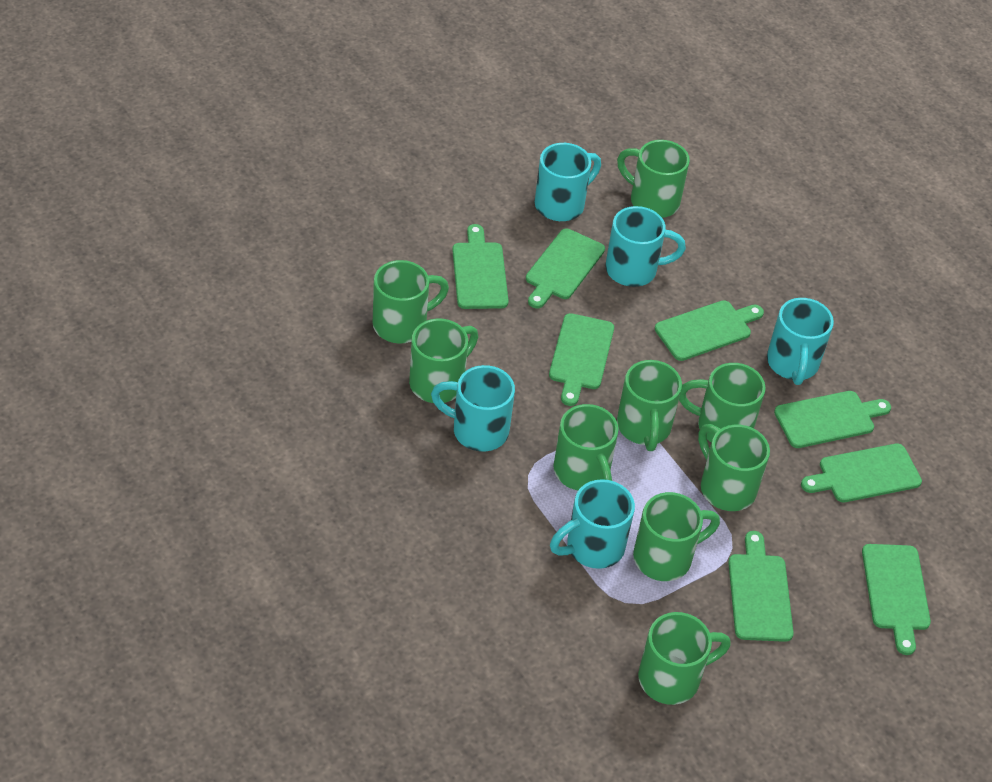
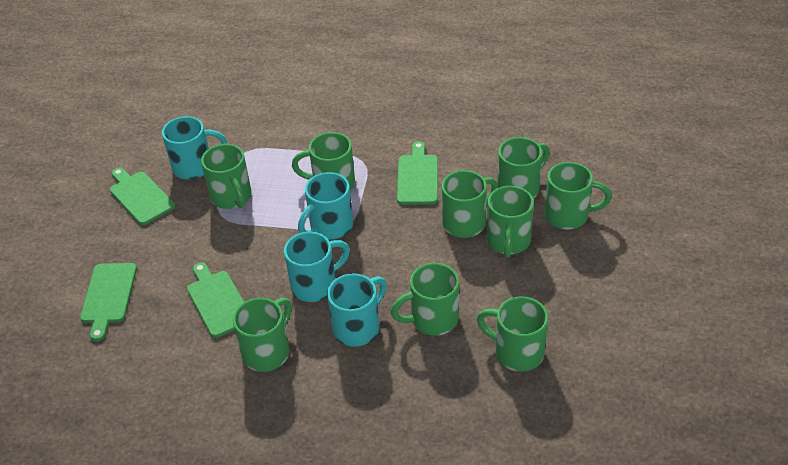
green cutting board: [452,224,509,309] [526,228,605,308] [549,313,614,406] [655,300,764,361] [728,531,794,642] [774,391,891,448] [801,444,922,502] [862,544,931,655] = 8 -> [80,263,137,342] [110,168,175,225] [187,262,244,338] [397,141,438,205] = 4
turquoise mug: [431,365,515,452] [535,143,601,221] [550,479,635,569] [606,206,686,287] [767,298,834,385] = 5 -> [162,116,227,180] [284,232,350,302] [298,172,353,239] [327,273,387,347] = 4

